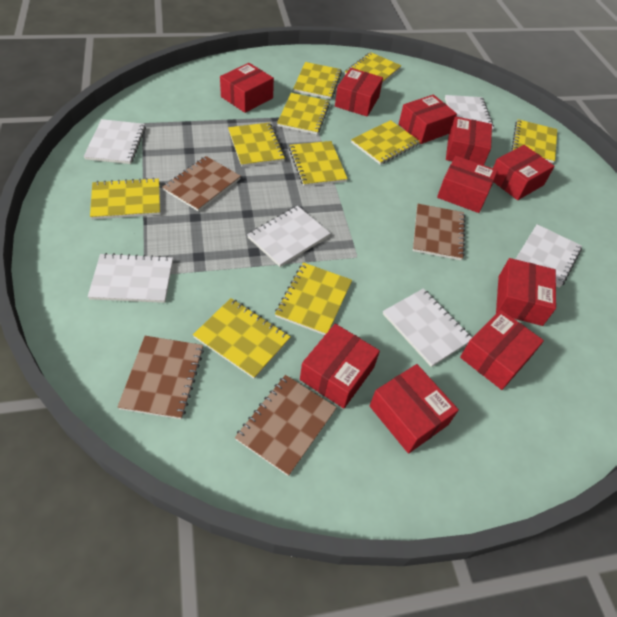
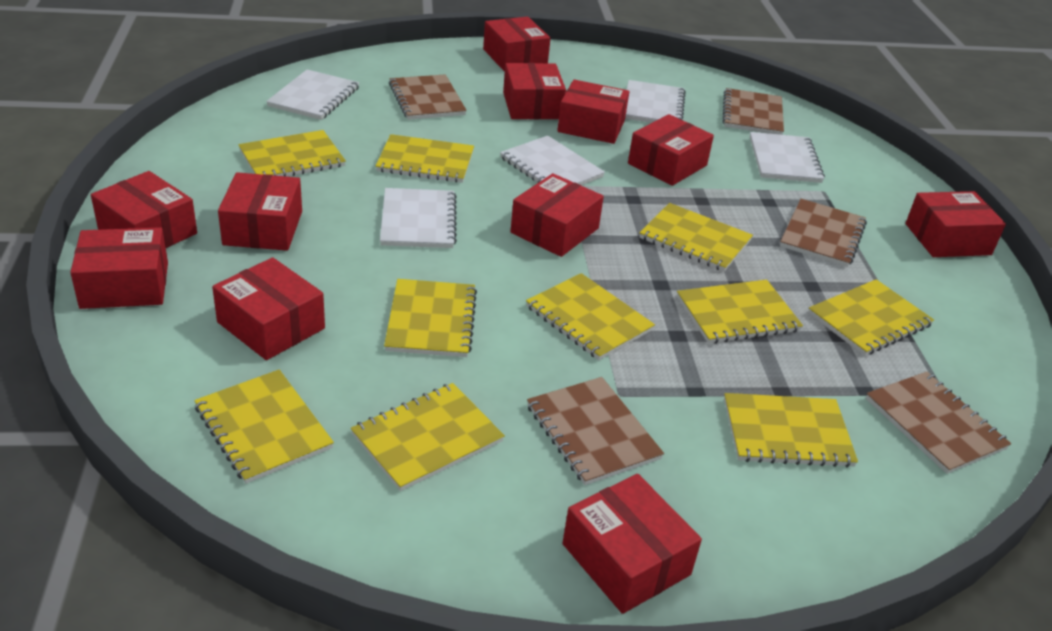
brown notebook: [118,336,204,419] [162,156,241,212] [235,375,337,476] [413,204,465,260] = 4 -> [389,74,467,120] [527,377,664,485] [722,88,784,135] [780,199,867,267] [866,372,1011,474] = 5
red box: [220,63,274,113] [300,324,380,409] [335,68,383,116] [370,364,459,454] [399,95,457,144] [437,156,498,213] [446,117,492,165] [460,310,544,390] [493,145,555,200] [496,258,556,326] = 10 -> [70,227,168,309] [91,171,197,248] [212,257,325,360] [218,172,302,251] [483,17,551,71] [503,63,566,119] [510,173,604,257] [557,79,629,144] [562,474,702,614] [628,114,714,186] [905,191,1006,257] = 11
white notebook: [84,119,146,164] [88,253,173,303] [247,206,331,267] [383,289,472,367] [445,95,494,131] [516,224,582,288] = 6 -> [266,70,359,120] [380,188,457,248] [500,136,605,185] [625,80,686,123] [750,132,825,183] = 5

